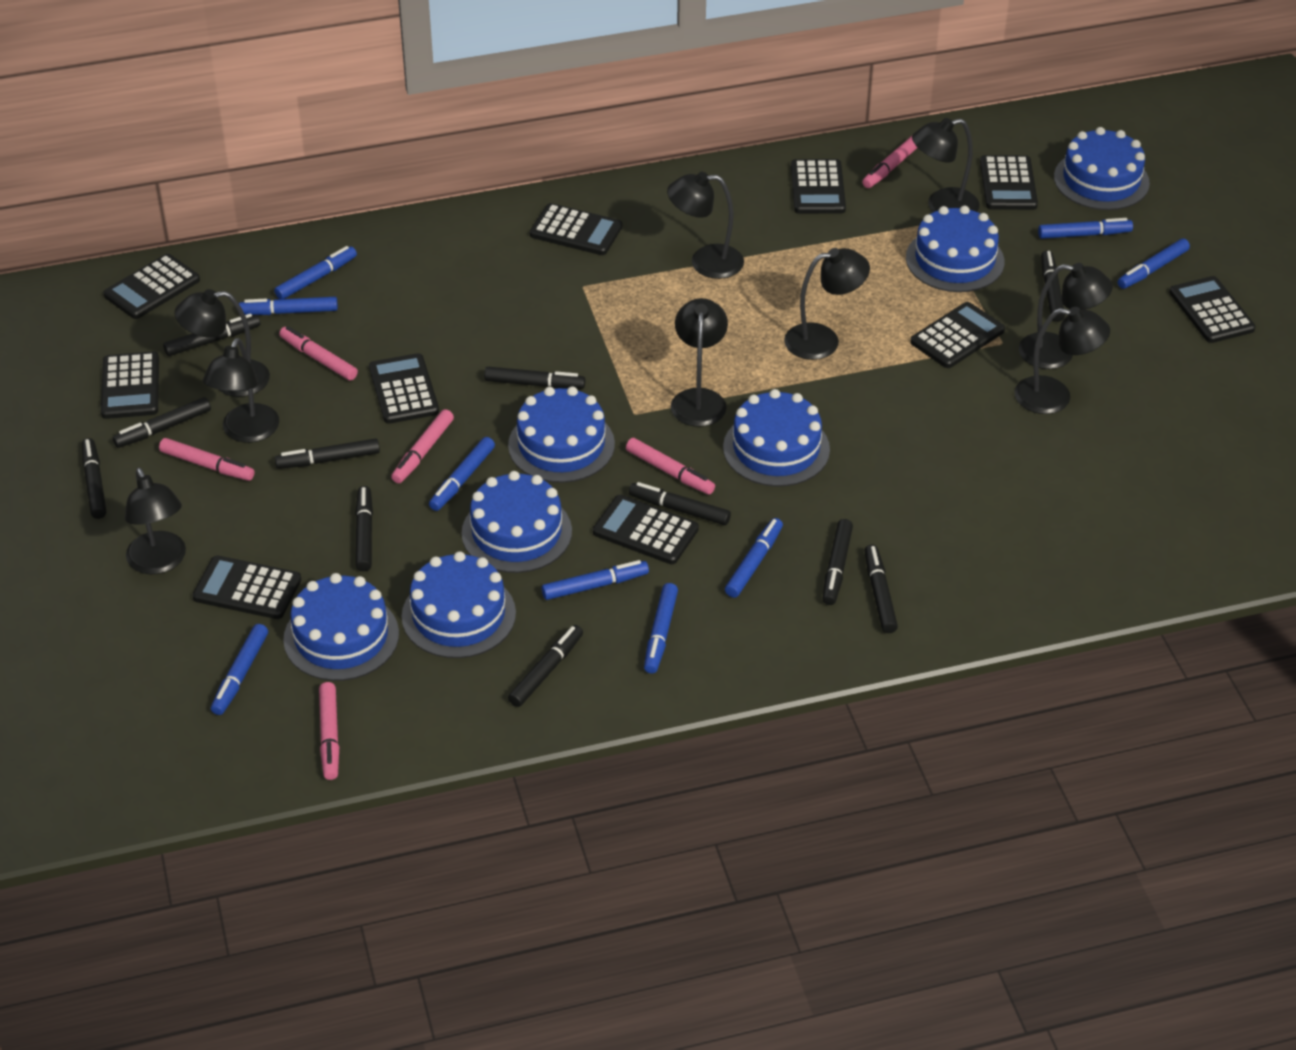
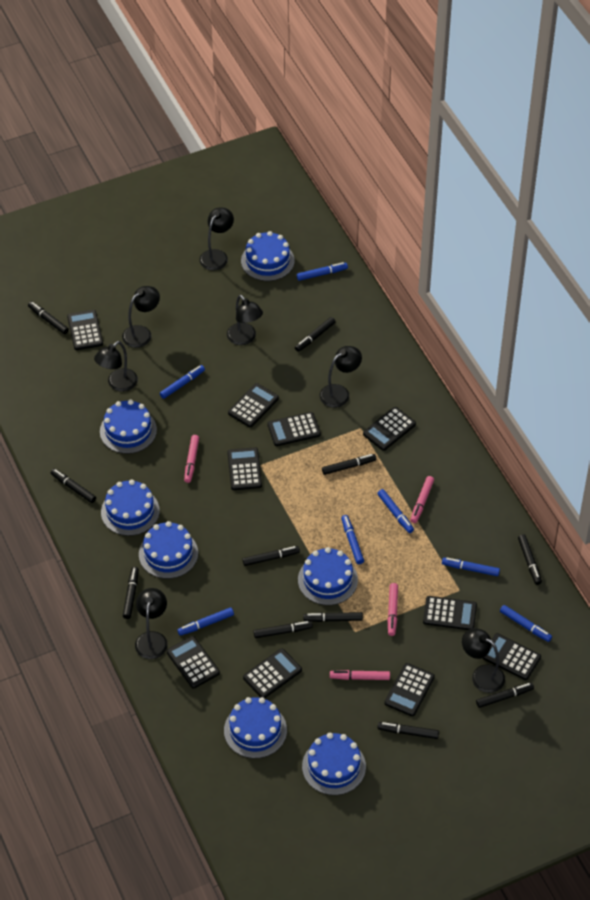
black lamp: [125,467,186,574] [174,289,270,397] [203,338,279,443] [667,172,744,279] [671,298,728,427] [784,248,870,360] [912,118,979,212] [1015,307,1110,414] [1019,263,1113,369] = 9 -> [94,341,138,392] [122,286,160,348] [135,588,168,659] [199,207,234,271] [227,295,263,345] [319,346,362,408] [462,628,505,693] = 7
blue marker: [211,624,268,715] [239,297,338,315] [274,246,357,299] [429,437,495,511] [542,560,649,600] [644,583,678,673] [725,518,783,598] [1038,218,1133,239] [1118,239,1190,289] = 9 -> [160,365,205,399] [177,608,234,636] [297,262,348,281] [341,515,364,564] [377,489,414,533] [442,558,500,576] [500,605,552,642] = 7
pink marker: [159,438,255,481] [279,326,358,381] [319,682,339,780] [391,409,454,483] [626,438,715,495] [862,135,918,188] = 6 -> [184,435,199,483] [330,670,390,680] [388,583,398,636] [410,476,434,523] = 4

